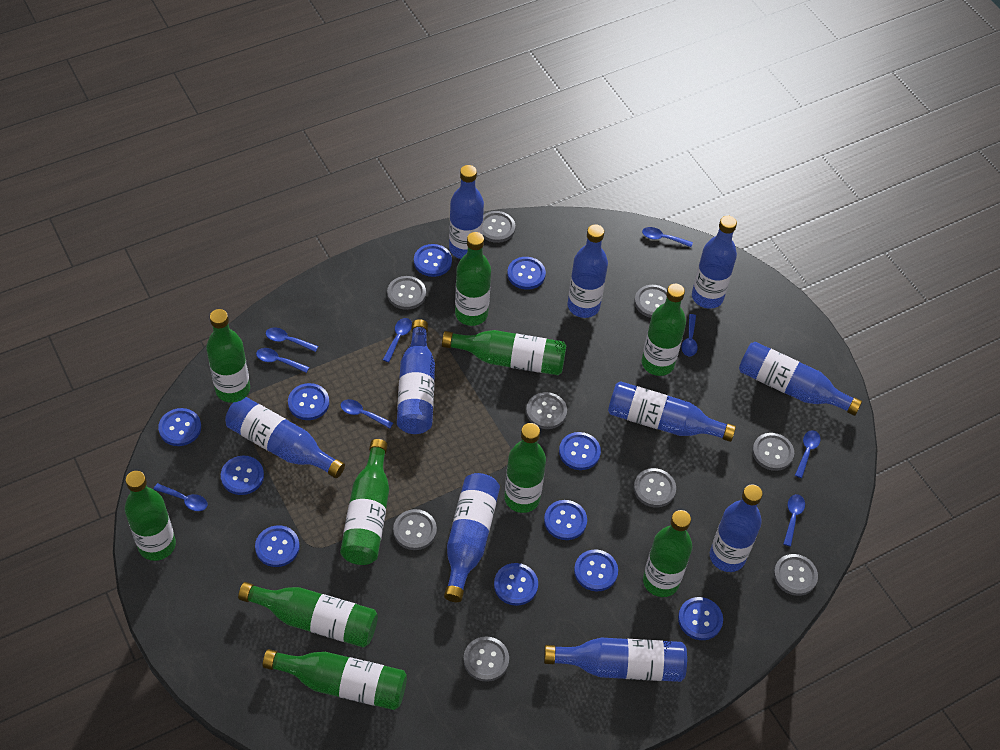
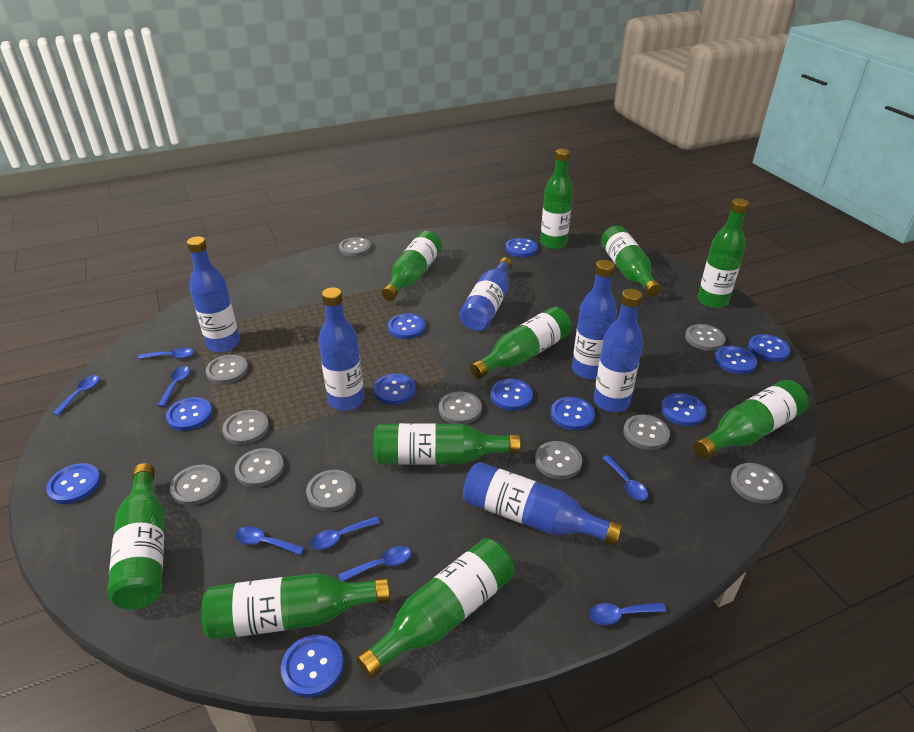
blue bottle: [225,396,345,478] [397,319,435,434] [444,473,500,602] [449,165,484,259] [544,637,687,682] [568,224,608,318] [608,381,736,442] [692,216,737,309] [710,484,763,572] [739,342,862,416] = 10 -> [187,236,240,353] [319,287,364,411] [460,257,512,331] [463,462,623,546] [572,260,617,379] [594,289,643,412] = 6
blue spoon: [153,483,208,511] [256,348,309,373] [266,327,318,352] [341,399,393,428] [383,318,412,362] [642,227,693,247] [681,314,698,356] [783,494,805,547] [795,430,821,478] = 9 -> [52,375,99,416] [138,348,194,359] [158,366,190,407] [236,526,305,555] [311,516,380,549] [338,546,411,581] [589,602,667,625] [602,455,648,501] = 8
grey button: [387,276,426,310] [393,509,437,550] [463,636,509,682] [482,211,515,243] [526,392,567,429] [634,285,667,318] [634,468,676,507] [752,433,794,471] [774,554,818,596] = 9 -> [170,465,222,506] [206,355,248,384] [222,410,269,445] [235,448,284,487] [306,470,356,511] [339,237,371,256] [439,391,482,424] [535,441,582,479] [624,415,670,450] [685,324,726,351] [730,463,783,504] = 11

